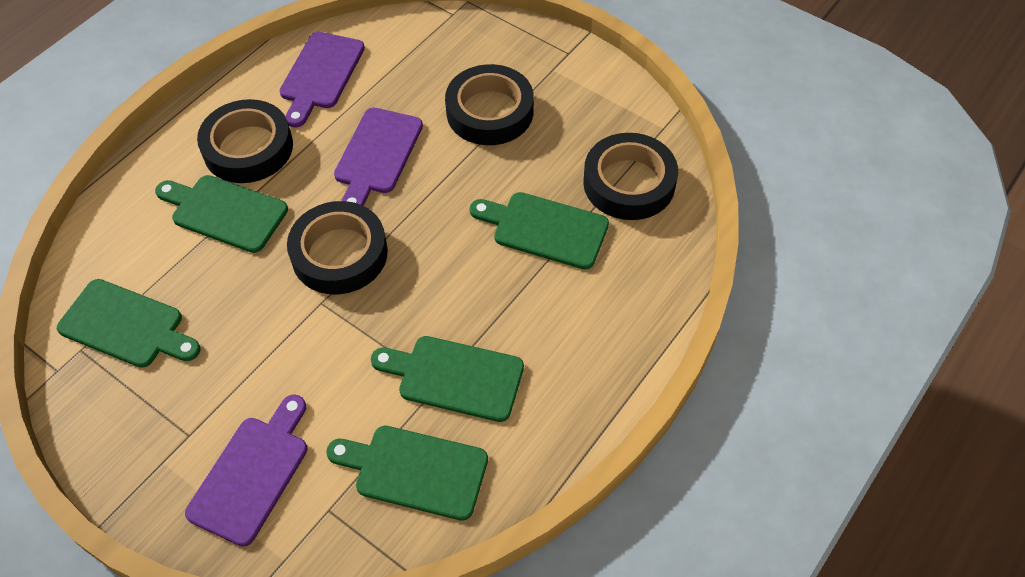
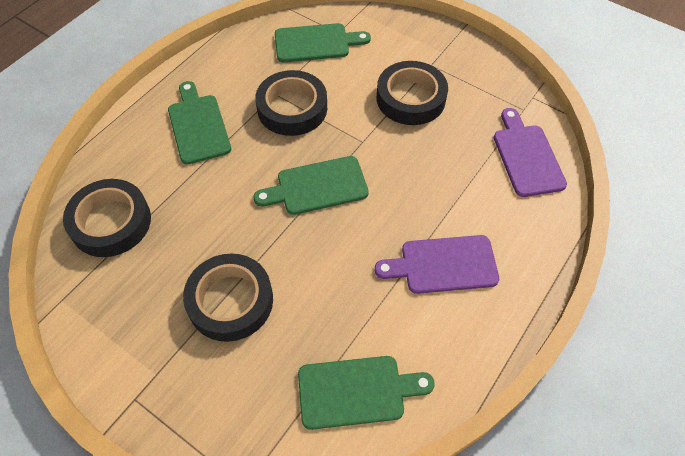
green cutting board: [57,279,201,368] [155,175,288,253] [326,426,488,521] [371,336,524,422] [470,192,609,270] = 5 -> [168,81,231,164] [254,156,369,215] [275,23,371,62] [298,356,435,430] = 4
purple cutting board: [185,394,308,547] [279,32,365,128] [334,108,423,206] = 3 -> [375,235,499,294] [494,108,567,197] = 2

